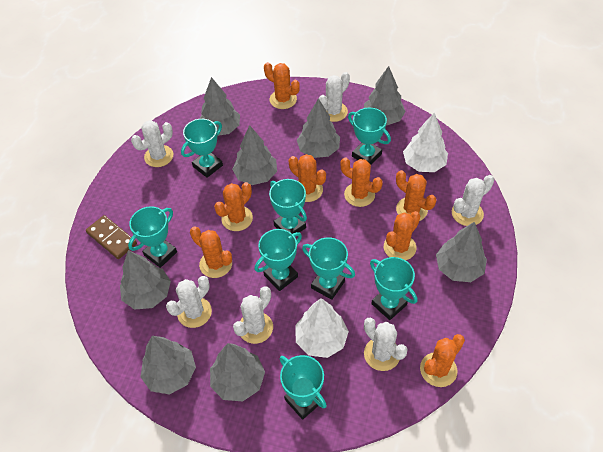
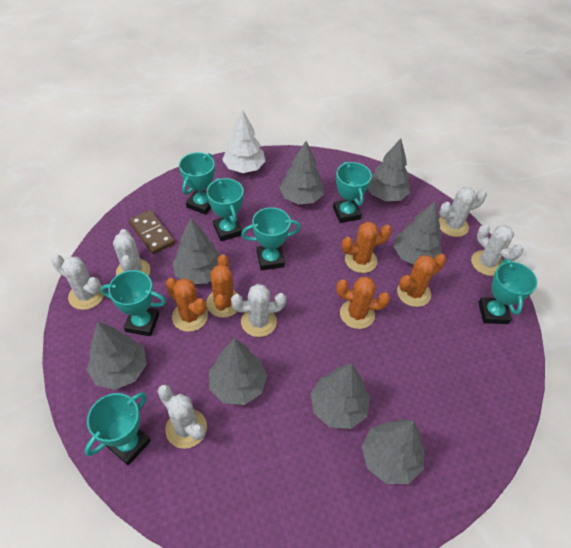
orange cactus: [190,226,232,278] [214,182,253,231] [264,62,300,109] [289,154,326,202] [340,158,383,207] [384,211,420,260] [396,170,436,221] [420,334,465,387] = 8 -> [166,278,208,332] [206,254,238,318] [336,277,390,329] [342,222,392,273] [397,254,446,307] = 5
turquoise trophy: [128,206,177,268] [181,119,223,178] [255,229,302,291] [269,179,307,234] [280,355,327,420] [302,237,355,300] [348,108,391,164] [370,257,417,320] = 8 -> [85,392,151,465] [101,270,166,336] [179,152,215,215] [207,178,243,241] [241,207,301,270] [333,162,372,223] [478,259,537,324] = 7
white tree: [295,298,349,358] [403,113,448,172] = 2 -> [222,109,265,173] = 1

